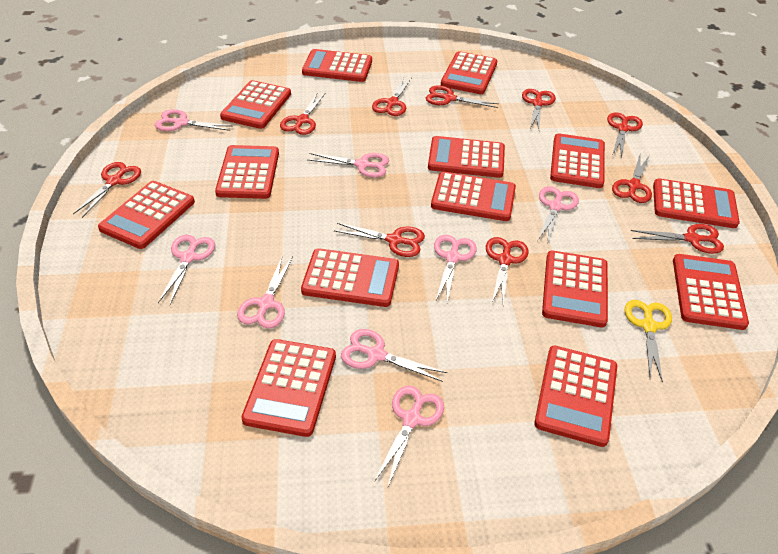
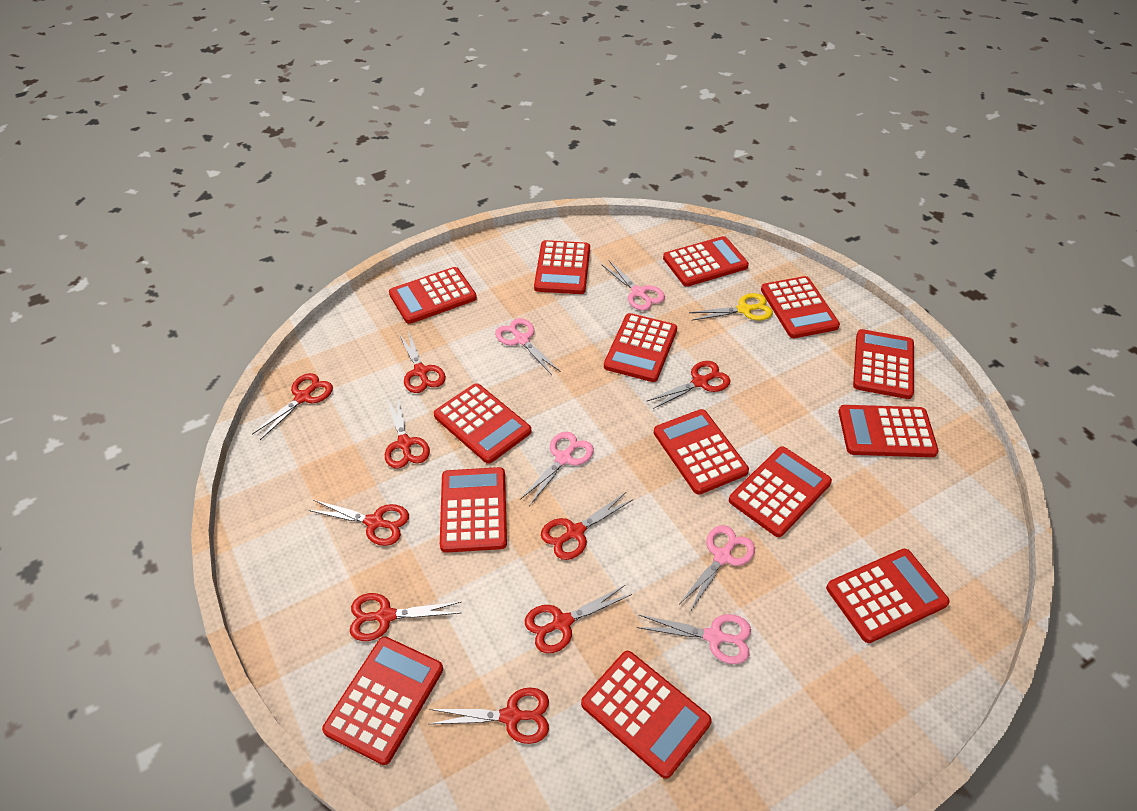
pink scissors: [155,109,232,131] [158,235,215,305] [237,255,293,329] [308,153,389,178] [341,329,447,382] [375,386,444,486] [434,235,477,303] [537,186,579,242] = 8 -> [495,318,561,375] [520,432,594,506] [601,261,665,311] [637,614,751,664] [680,525,755,612] = 5
red scissors: [73,162,141,218] [280,93,325,135] [335,223,425,257] [372,77,412,116] [426,85,499,108] [486,237,529,305] [522,89,556,129] [607,113,643,158] [612,155,652,203] [631,224,724,254] = 10 -> [252,373,333,440] [308,500,409,546] [350,593,461,641] [385,394,430,469] [399,330,446,393] [429,687,549,744] [525,585,632,653] [541,492,634,560] [647,361,731,409] = 9

